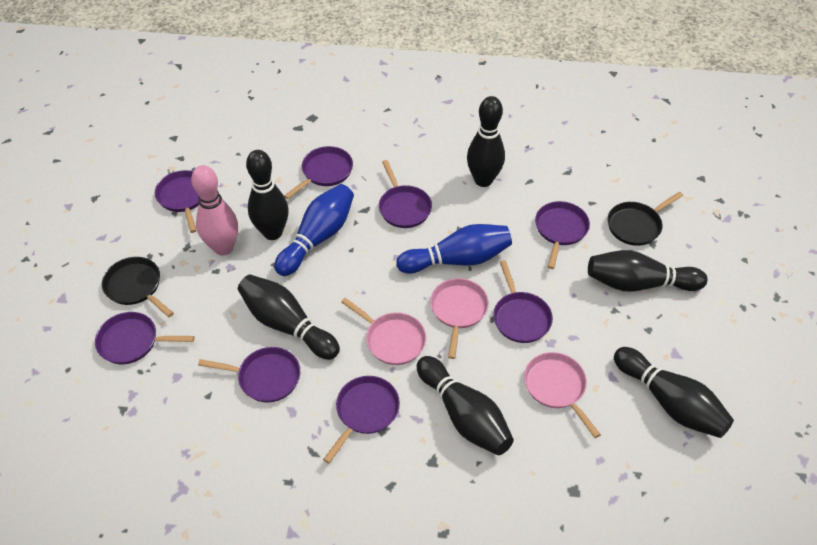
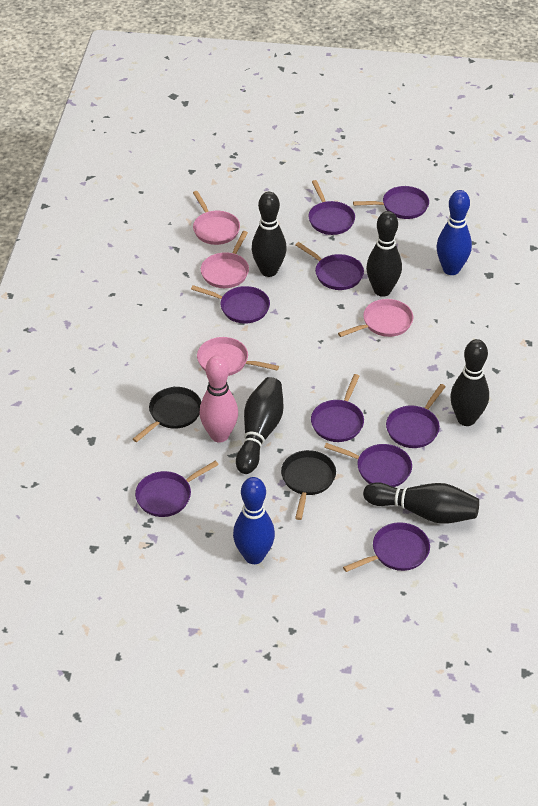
black bowling pin: [238,275,340,360] [246,150,289,240] [417,356,514,455] [467,96,505,187] [588,250,707,292] [614,347,734,438] = 6 -> [236,377,284,474] [251,192,287,277] [363,482,479,524] [366,211,402,297] [450,339,489,426] = 5
pink pan: [341,298,426,365] [430,278,489,359] [524,352,601,438] = 3 -> [193,191,240,245] [197,337,279,376] [201,231,249,288] [338,299,413,337] = 4
purple pan: [95,312,195,364] [155,170,199,233] [198,347,300,403] [284,146,353,199] [323,376,400,463] [379,160,432,228] [493,260,553,343] [535,201,590,269] = 8 -> [135,460,219,517] [191,285,270,324] [295,242,364,290] [308,180,355,235] [311,374,364,442] [324,443,412,487] [343,522,430,572] [353,186,429,219] [386,384,446,448] = 9

